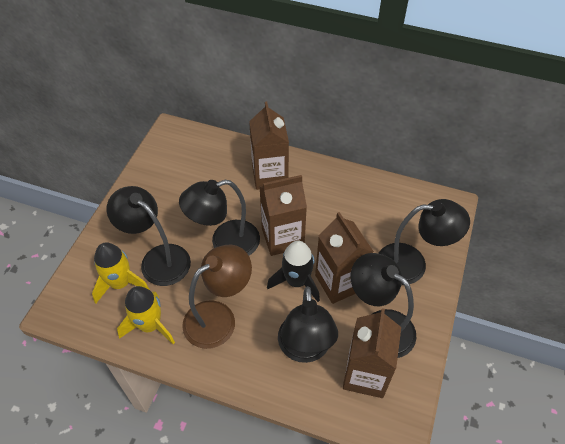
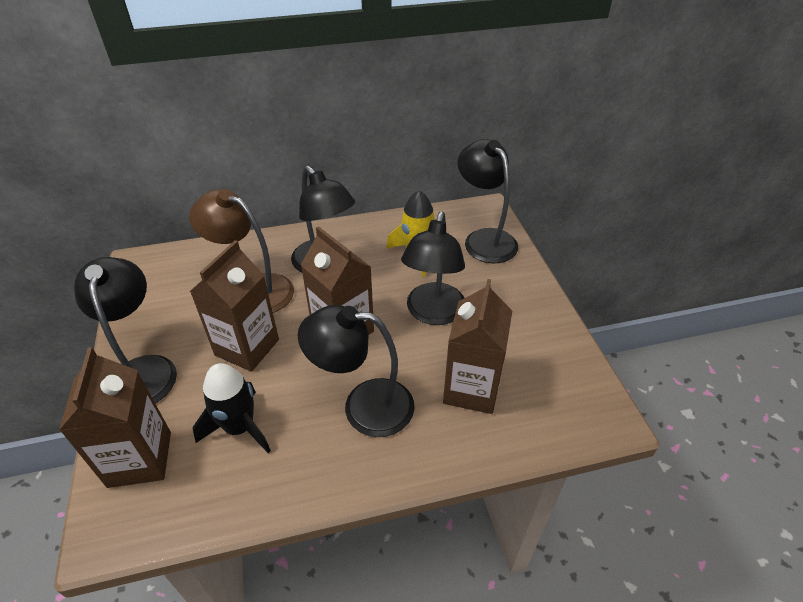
yellow rocket: [92,242,150,304] [117,286,175,344] = 2 -> [386,190,434,277] = 1

